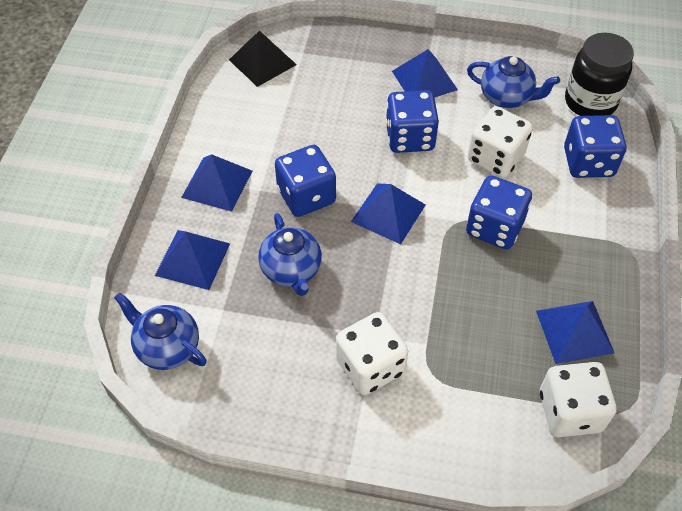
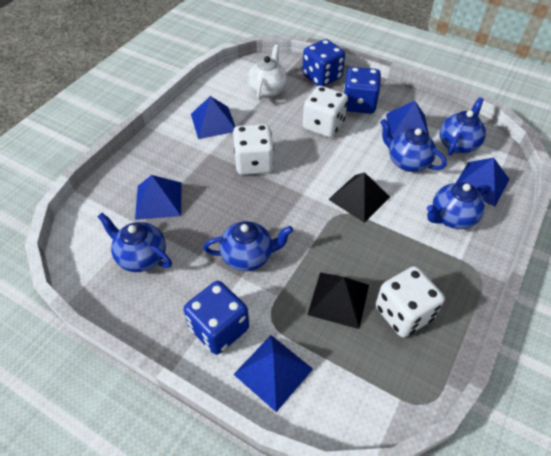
black jar: [565,33,634,116] = 1 -> none = 0
black pyramid: [229,31,297,87] = 1 -> [308,272,369,329] [328,172,390,223] = 2
blue dice: [275,145,336,217] [386,90,439,153] [466,175,532,249] [564,115,626,178] = 4 -> [184,281,249,355] [302,39,345,86] [343,67,381,114] = 3
blue teapot: [114,292,207,370] [258,213,322,296] [467,56,560,108] = 3 -> [98,213,172,272] [203,221,293,271] [380,119,447,172] [427,182,491,229] [439,97,486,155] = 5
white teapot: none = 0 -> [247,45,287,100] = 1

